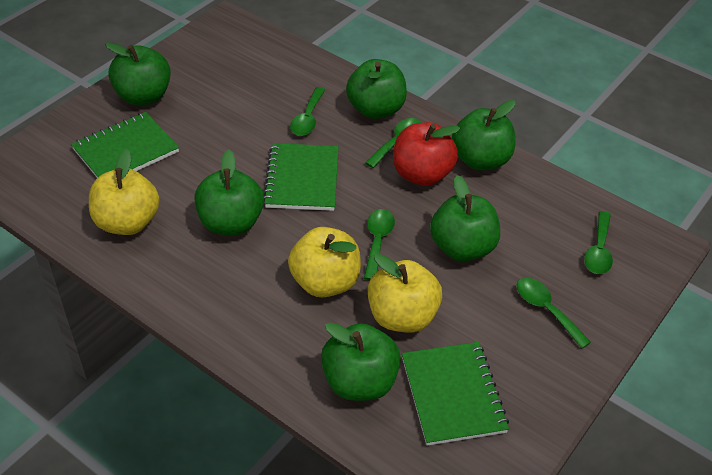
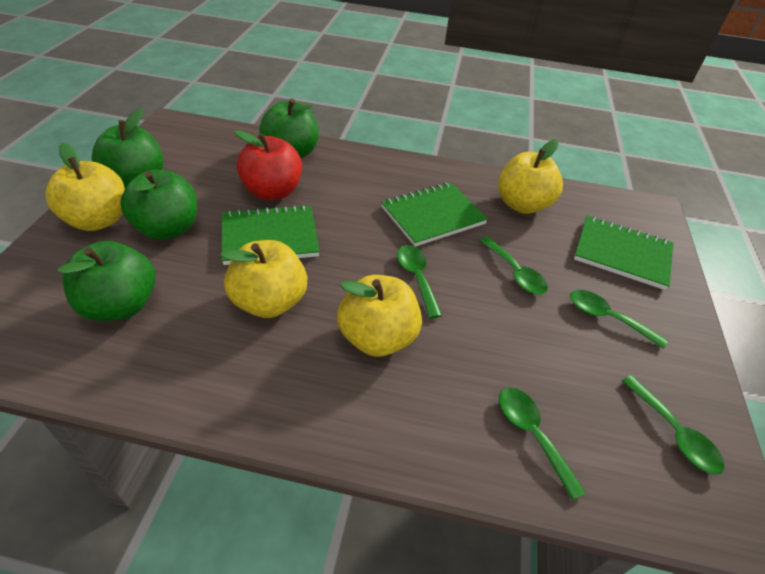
green apple: [105,42,171,105] [194,150,264,235] [321,322,401,401] [346,59,407,119] [430,175,500,261] [452,100,515,170] = 6 -> [58,241,155,321] [92,108,163,188] [120,170,197,240] [259,98,319,158] = 4
yellow apple: [89,149,160,235] [288,227,361,298] [368,254,442,333] = 3 -> [45,143,125,231] [220,240,307,318] [337,275,422,357] [498,139,563,214] = 4

